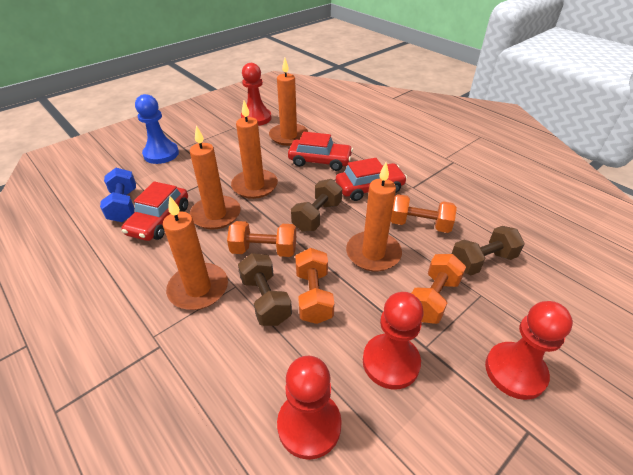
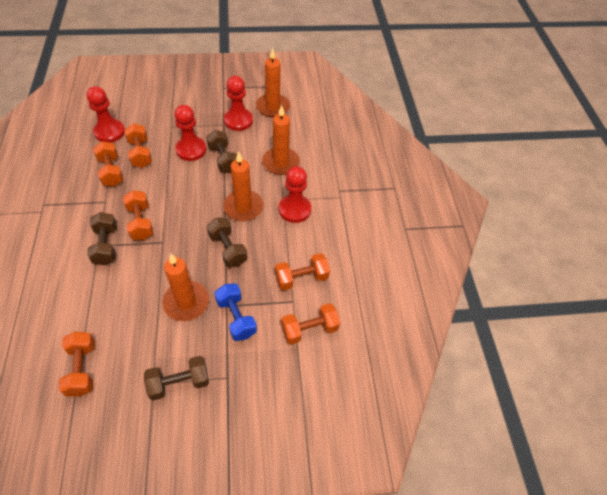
blue pawn: [135,94,179,164] = 1 -> none = 0
brown dumbbell: [238,253,292,326] [291,179,342,232] [452,226,524,275] = 3 -> [87,212,117,265] [144,356,209,401] [206,130,237,173] [207,218,248,267] = 4
orange candle: [163,196,228,310] [190,126,241,230] [231,101,278,199] [269,58,308,146] [346,162,402,272] = 5 -> [162,254,209,321] [223,151,263,221] [256,48,290,117] [262,105,300,175] = 4
orange dumbbell: [227,221,296,257] [295,248,335,324] [391,194,457,233] [411,254,466,324] = 4 -> [58,332,95,397] [93,141,123,187] [123,190,154,240] [124,124,152,168] [275,253,330,290] [281,303,340,345] = 6
red car: [122,181,188,241] [288,132,353,171] [336,158,407,201] = 3 -> none = 0

